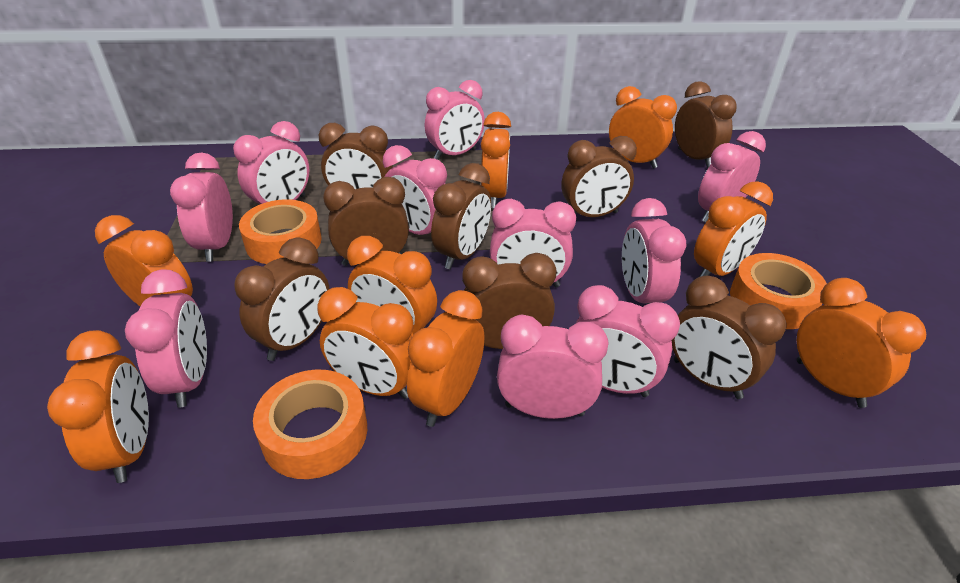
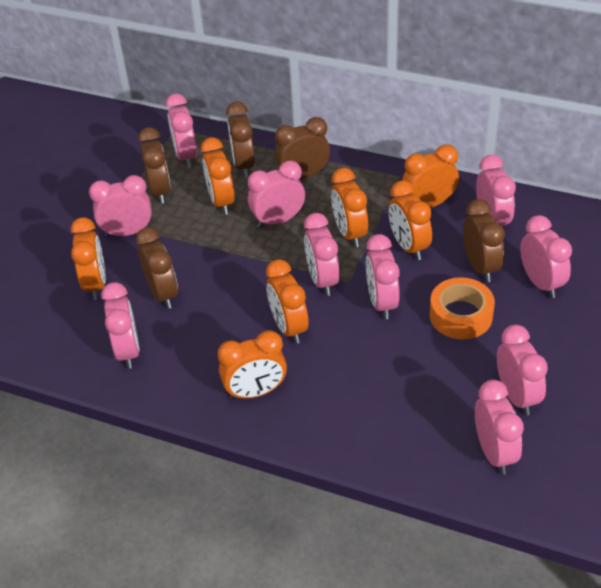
brown clock: [234,237,329,361] [319,123,393,189] [323,177,409,266] [431,163,491,269] [462,253,556,349] [561,136,637,217] [672,276,786,399] [675,81,737,168] = 8 -> [136,227,178,309] [138,127,171,204] [226,102,255,177] [275,117,330,179] [463,199,505,282] = 5
orange clock: [47,330,149,483] [95,215,193,306] [318,287,414,399] [347,236,437,335] [407,290,485,427] [481,112,511,208] [609,86,677,169] [694,181,773,277] [797,278,926,408] = 9 -> [71,217,106,300] [201,138,235,215] [217,330,287,400] [266,259,309,344] [331,168,368,247] [388,180,432,260] [402,144,459,208] = 7
orange tape: [239,199,322,264] [253,370,367,479] [730,253,827,329] = 3 -> [430,277,495,340] = 1

